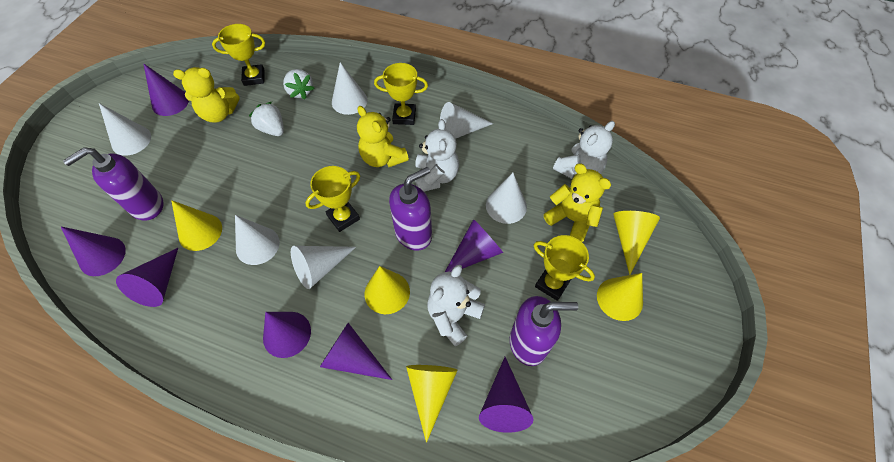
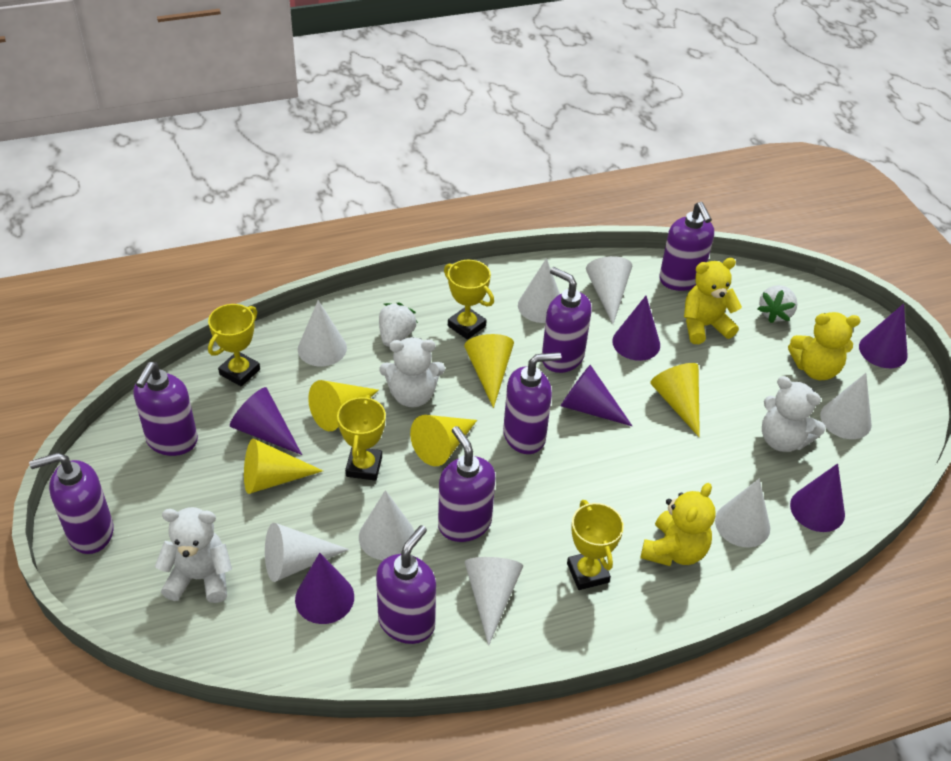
purple cone: [61,227,126,276] [116,248,178,307] [143,63,189,116] [263,312,311,358] [320,323,392,380] [445,219,503,272] [479,357,533,433] = 7 -> [230,387,302,455] [295,553,354,624] [561,365,632,426] [612,296,660,361] [790,463,845,532] [859,304,908,368] = 6
purple soap dispenser: [63,147,164,221] [389,167,432,251] [510,296,578,366] = 3 -> [29,453,114,554] [133,362,198,456] [376,525,436,644] [438,426,495,542] [503,352,561,454] [542,267,592,373] [659,202,714,291] = 7
white cone: [99,103,151,156] [235,215,280,265] [291,246,356,289] [332,62,368,115] [440,102,493,139] [486,173,527,224] = 6 -> [265,523,349,582] [298,300,347,367] [359,490,414,560] [465,557,523,645] [518,258,560,323] [586,256,632,324] [715,478,770,547] [820,373,872,439] = 8

